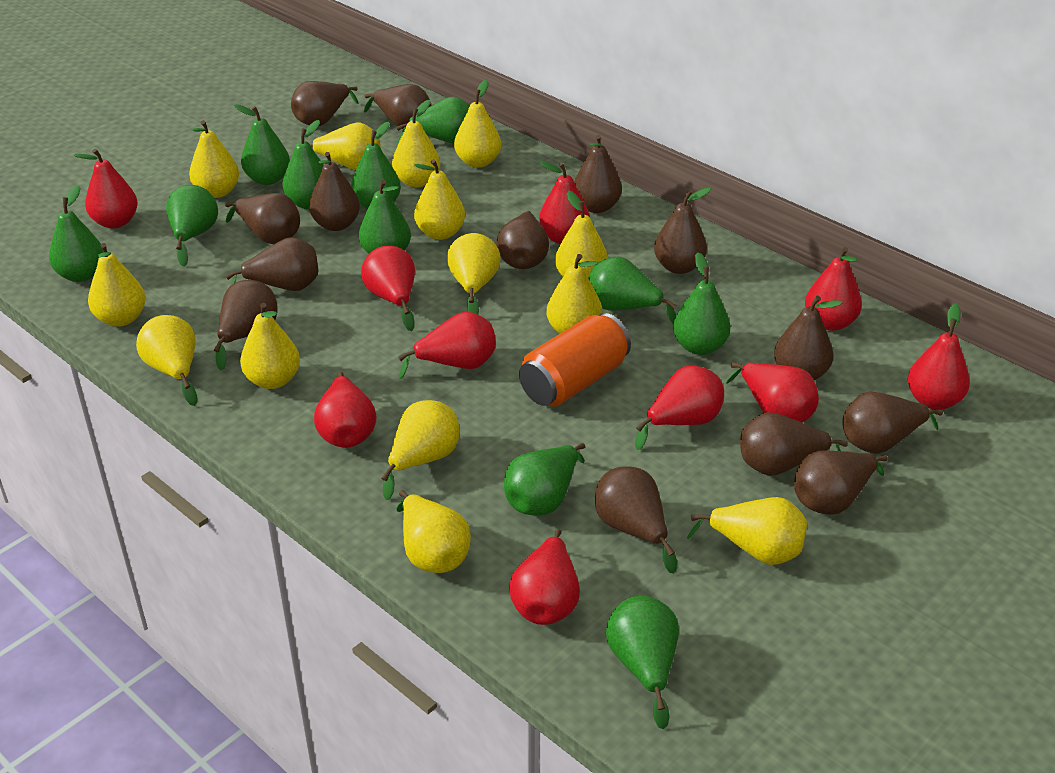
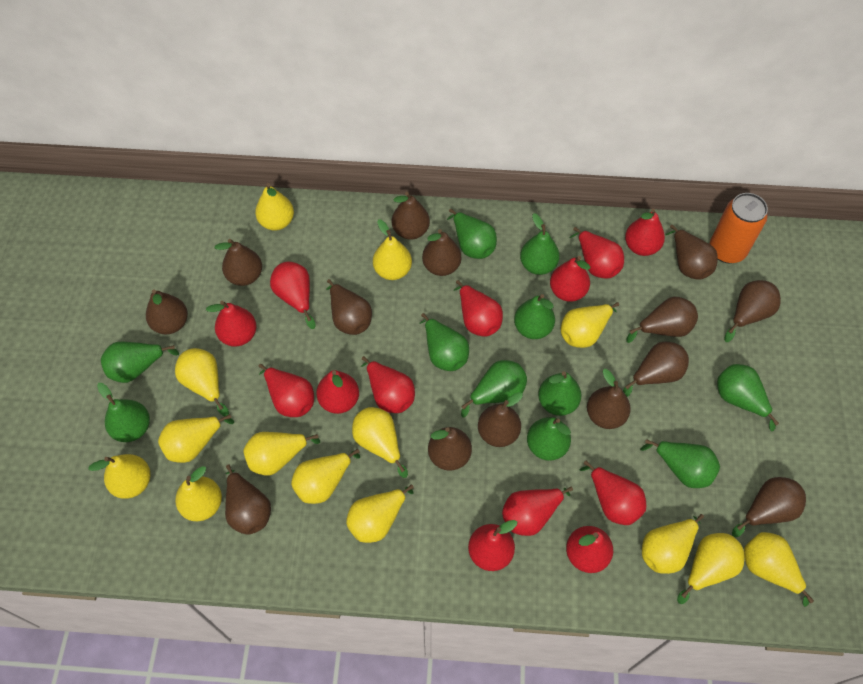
red pear: [74,149,138,228] [314,372,376,448] [361,246,415,331] [398,312,496,379] [509,529,580,625] [539,161,590,244] [635,366,724,450] [726,362,819,422] [805,247,862,331] [908,303,970,410] = 10 -> [206,301,257,347] [259,364,314,417] [270,262,316,329] [316,370,359,414] [361,356,415,413] [454,280,503,337] [468,520,517,571] [502,486,573,536] [550,256,590,302] [566,526,613,573] [570,227,624,278] [580,461,646,525] [625,208,665,256] = 13

